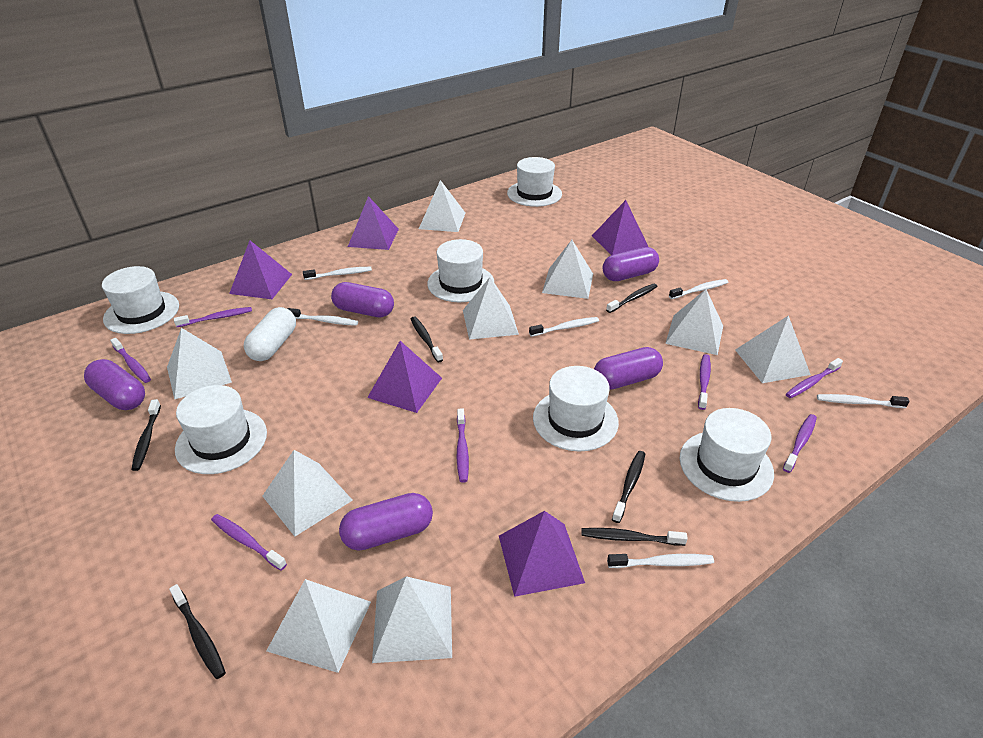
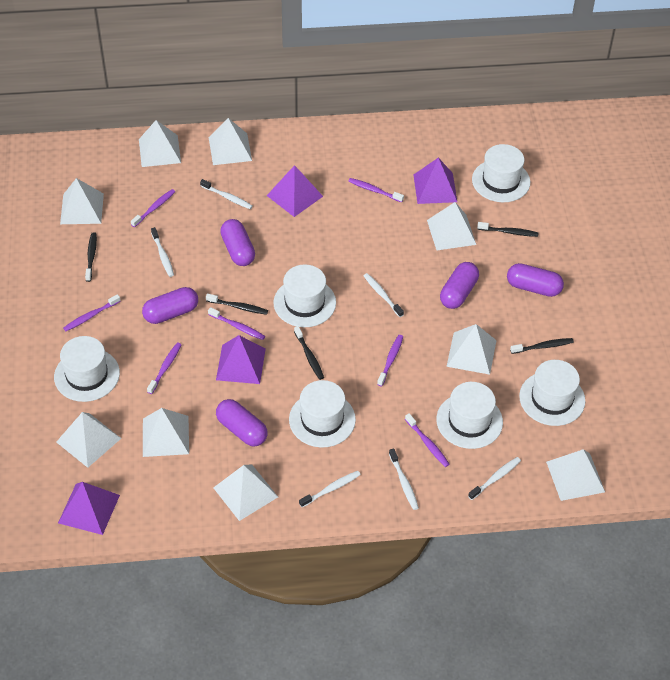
black toothbrush: [131,399,161,471] [169,584,226,679] [411,316,443,362] [581,528,688,546] [606,284,658,313] [612,451,645,523] = 6 -> [85,232,97,282] [206,293,268,315] [294,326,324,380] [477,222,539,237] [510,338,574,354] = 5
purple pyramid: [229,240,292,299] [348,196,399,250] [367,341,442,413] [499,511,585,597] [592,200,648,255] = 5 -> [58,482,120,535] [216,335,266,384] [267,165,323,217] [413,158,457,204] = 4
white capsule: [244,307,296,361] = 1 -> none = 0

